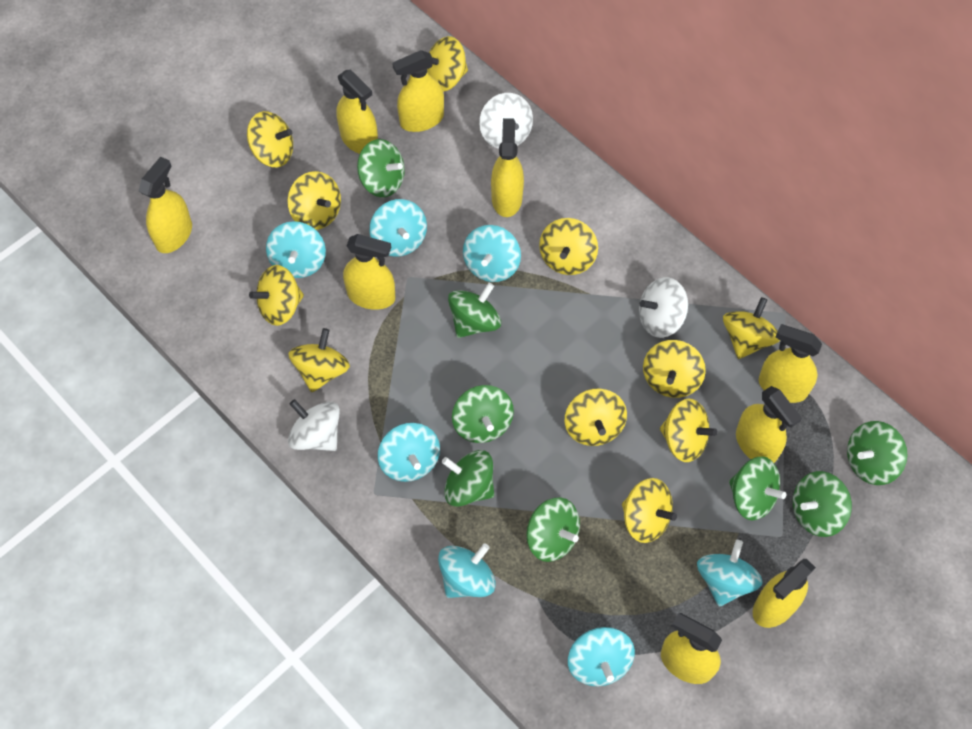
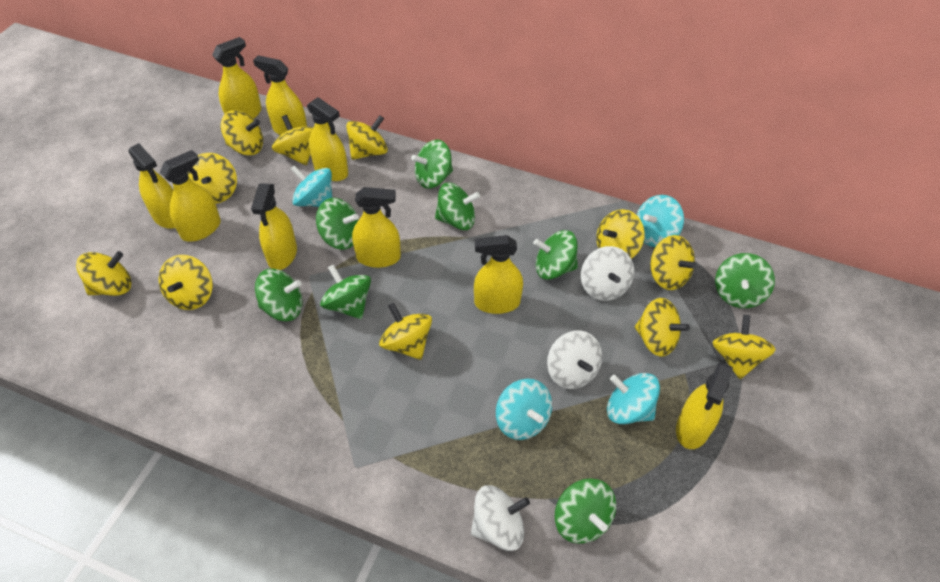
turquoise spinning top: [266,221,326,278] [370,199,427,257] [378,423,440,482] [438,543,496,598] [463,225,521,282] [568,627,635,686] [697,540,763,606] = 7 -> [290,165,332,207] [496,379,552,440] [607,373,660,424] [636,195,684,247] = 4

